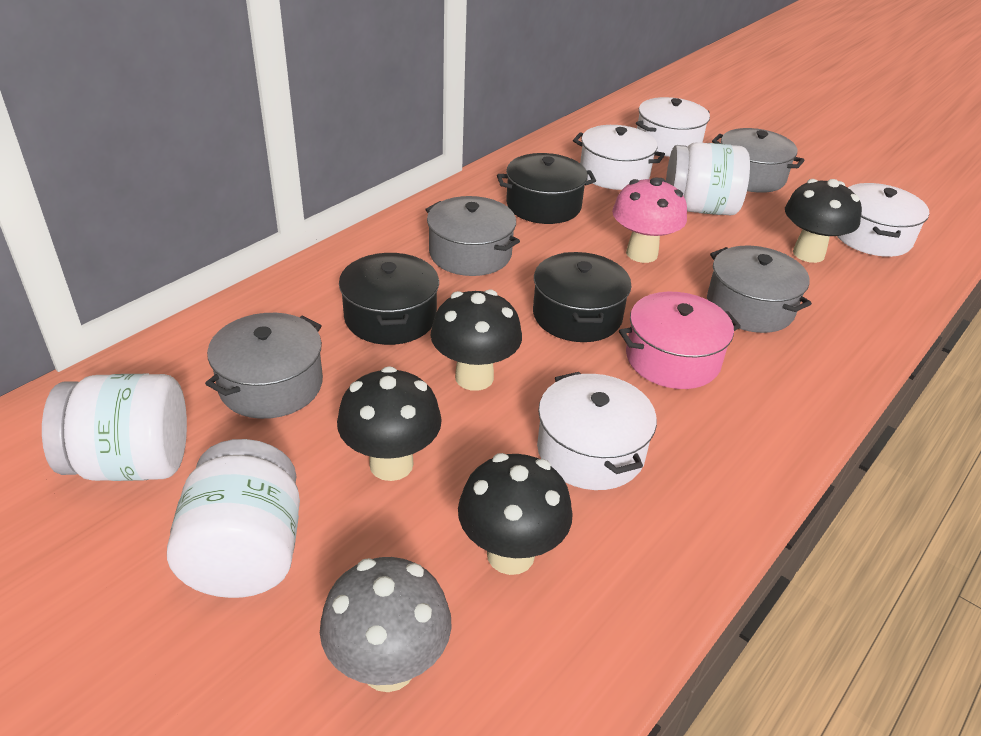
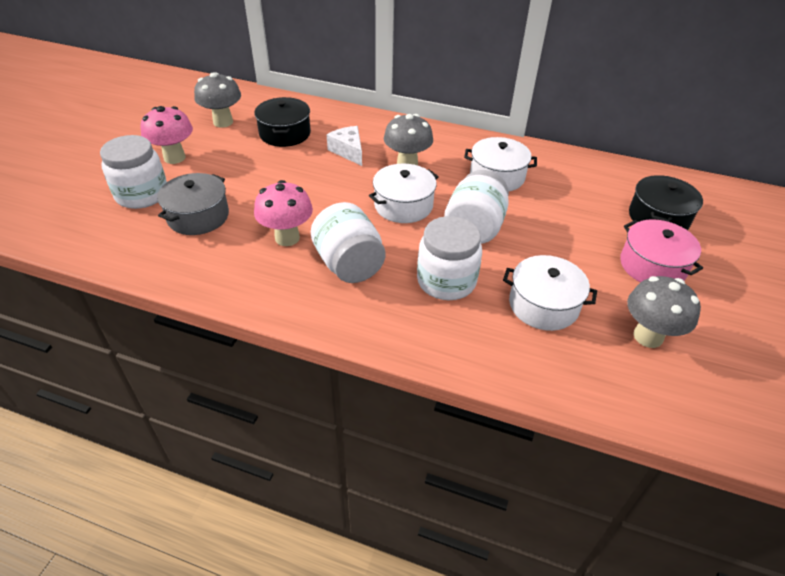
black mushroom: [337,366,442,481] [430,289,522,391] [458,453,573,575] [785,179,862,263] = 4 -> none = 0
black pot: [339,253,439,345] [497,153,596,224] [533,252,631,342] = 3 -> [254,97,311,147] [629,175,703,230] = 2
grey mushroom: [320,557,452,692] = 1 -> [194,72,241,128] [384,114,433,166] [627,276,701,348] = 3
grey pot: [205,313,323,419] [425,196,520,276] [707,246,812,333] [712,128,805,193] = 4 -> [157,173,229,235] = 1
pink mushroom: [612,177,687,263] = 1 -> [140,106,193,164] [254,180,313,246] = 2
white cheese: none = 0 -> [327,126,362,166] = 1
white jar: [42,374,187,481] [167,439,300,598] [666,142,750,215] = 3 -> [100,135,167,209] [311,202,386,283] [417,216,482,300] [444,170,509,244] = 4
white pot: [537,372,657,490] [573,125,665,190] [636,97,710,157] [837,183,929,257] = 4 -> [369,164,439,223] [464,137,537,192] [503,255,597,331] = 3

